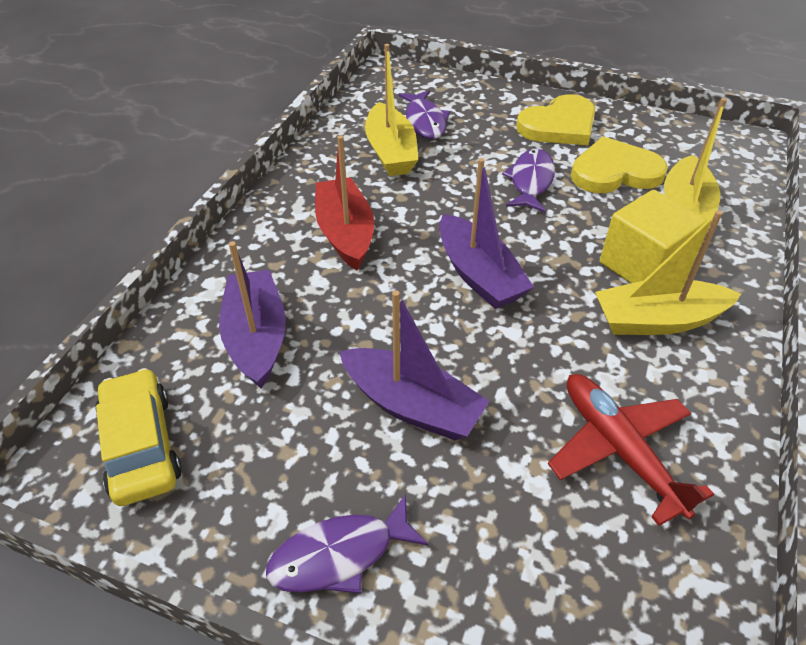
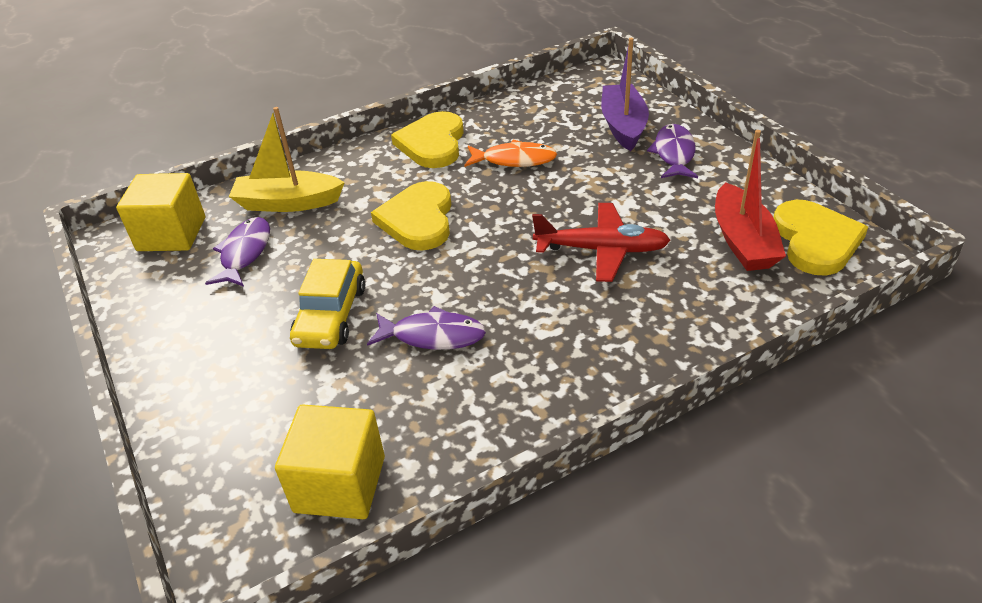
orange fish: none = 0 -> [464,140,557,167] = 1
purple boat: [219,241,286,388] [339,290,490,440] [439,158,534,309] = 3 -> [601,38,649,151] = 1
yellow boat: [365,44,418,176] [595,210,741,335] [664,98,727,231] = 3 -> [229,107,345,212] = 1
yellow cube: [600,190,707,283] = 1 -> [116,173,205,251] [275,404,385,519] = 2
yellow heart: [516,94,596,145] [571,136,668,193] = 2 -> [371,181,452,251] [391,111,464,168] [773,200,868,276] = 3

